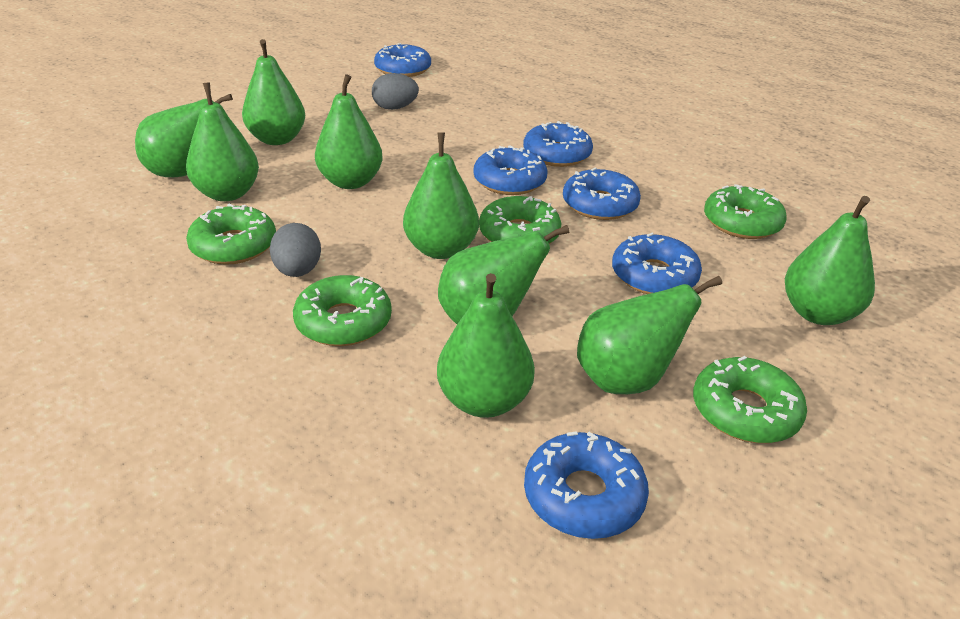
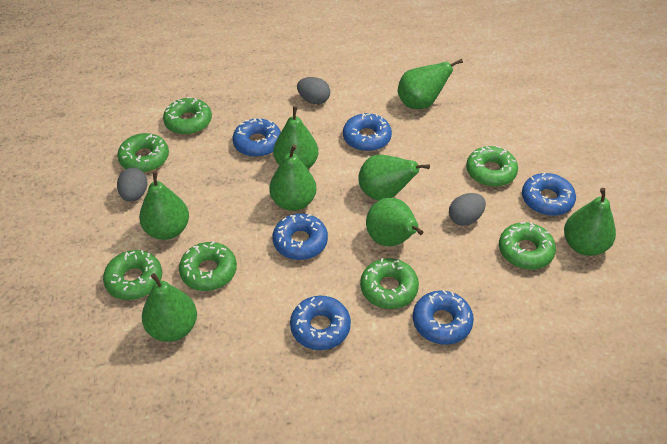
green donut: [186,204,276,265] [293,275,392,346] [479,196,561,244] [693,356,807,443] [704,184,787,239] = 5 -> [103,250,162,300] [117,133,169,173] [163,97,212,135] [179,241,237,291] [360,258,419,309] [466,146,518,187] [499,222,556,269] = 7
green pear: [135,94,233,177] [186,82,259,201] [242,39,305,145] [315,74,382,189] [403,132,479,259] [437,273,535,418] [438,225,569,324] [577,276,722,394] [785,196,875,325] = 9 -> [139,171,189,240] [142,273,197,342] [269,144,317,211] [273,106,318,169] [358,155,430,200] [366,197,423,246] [398,59,463,109] [564,188,616,256] = 8
grey egg: [270,223,321,277] [372,73,419,110] = 2 -> [117,168,148,202] [297,77,330,104] [449,193,486,226] = 3

